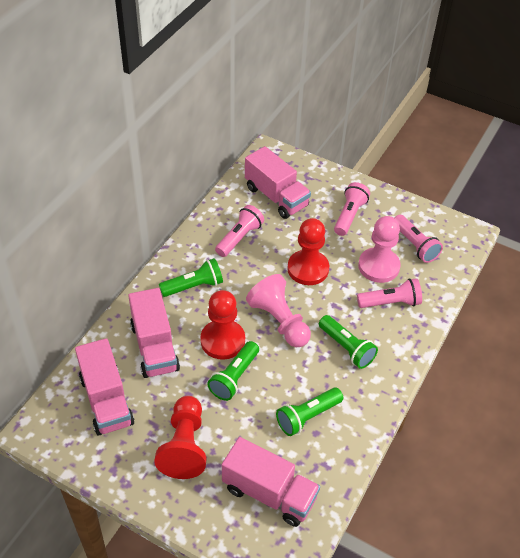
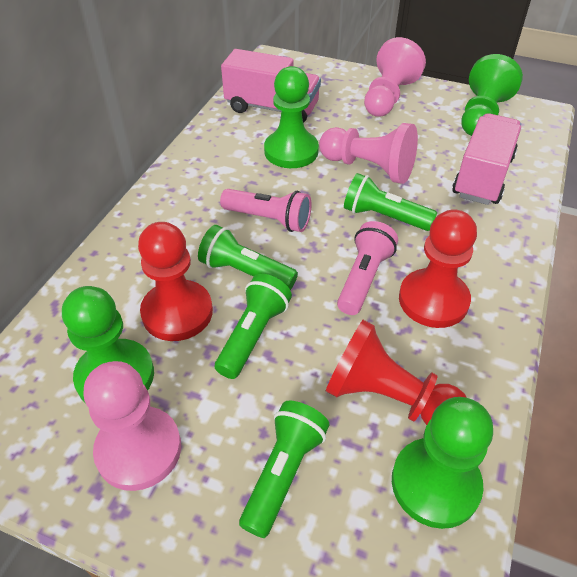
green pawn: none = 0 -> [62,286,154,402] [264,66,319,168] [392,397,493,529] [461,54,523,136] = 4
pink flashlight: [215,205,264,257] [334,182,370,236] [357,278,422,308] [395,215,443,263] = 4 -> [220,189,311,232] [337,221,398,315] = 2
pink pawn: [246,274,311,347] [358,216,401,283] = 2 -> [84,361,181,491] [319,123,418,184] [364,37,426,117] = 3
pink truck: [75,338,134,435] [128,288,180,378] [222,437,320,527] [245,146,311,219] = 4 -> [221,49,321,123] [452,113,521,205] = 2

